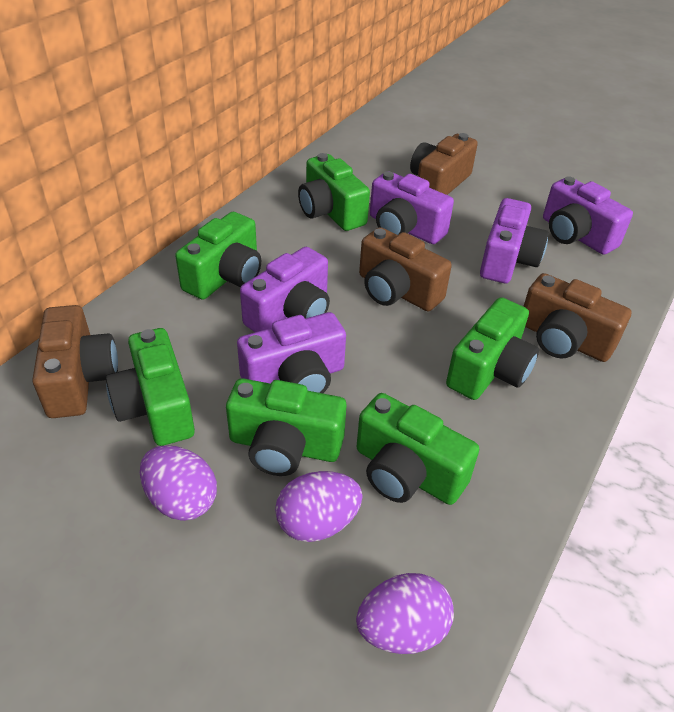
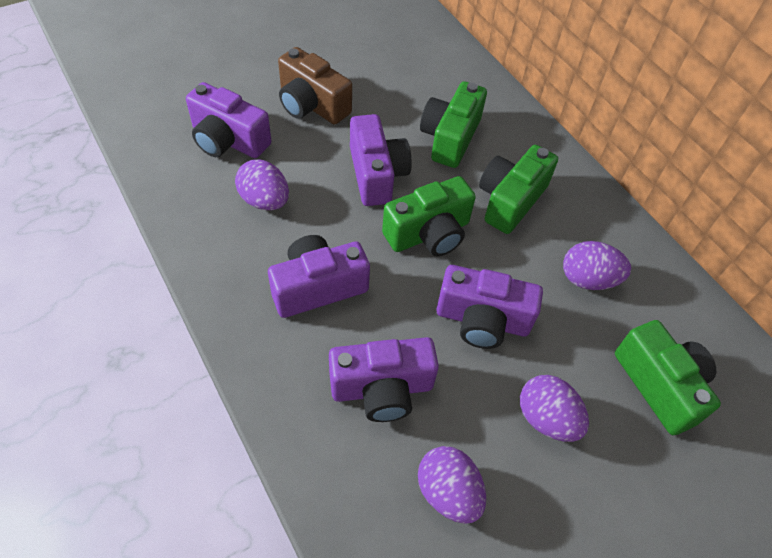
brown camera: [32,305,118,418] [359,227,452,311] [410,133,478,195] [523,273,632,362] = 4 -> [278,47,352,124] = 1
green camera: [106,328,195,446] [175,212,261,300] [226,378,347,476] [298,153,370,231] [356,393,479,505] [446,297,539,400] = 6 -> [382,176,476,256] [420,81,487,168] [479,145,558,234] [615,320,721,435] = 4
purple egg: [140,445,217,521] [275,471,363,542] [356,573,454,654] = 3 -> [235,159,289,210] [418,446,486,524] [520,375,589,442] [563,241,631,290] = 4

